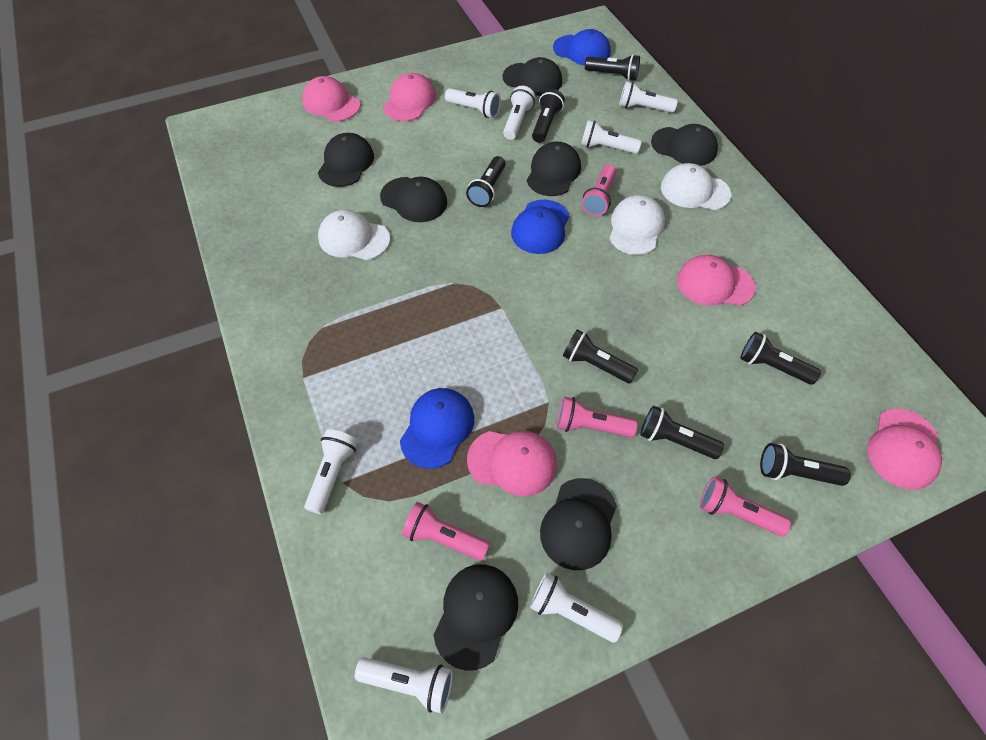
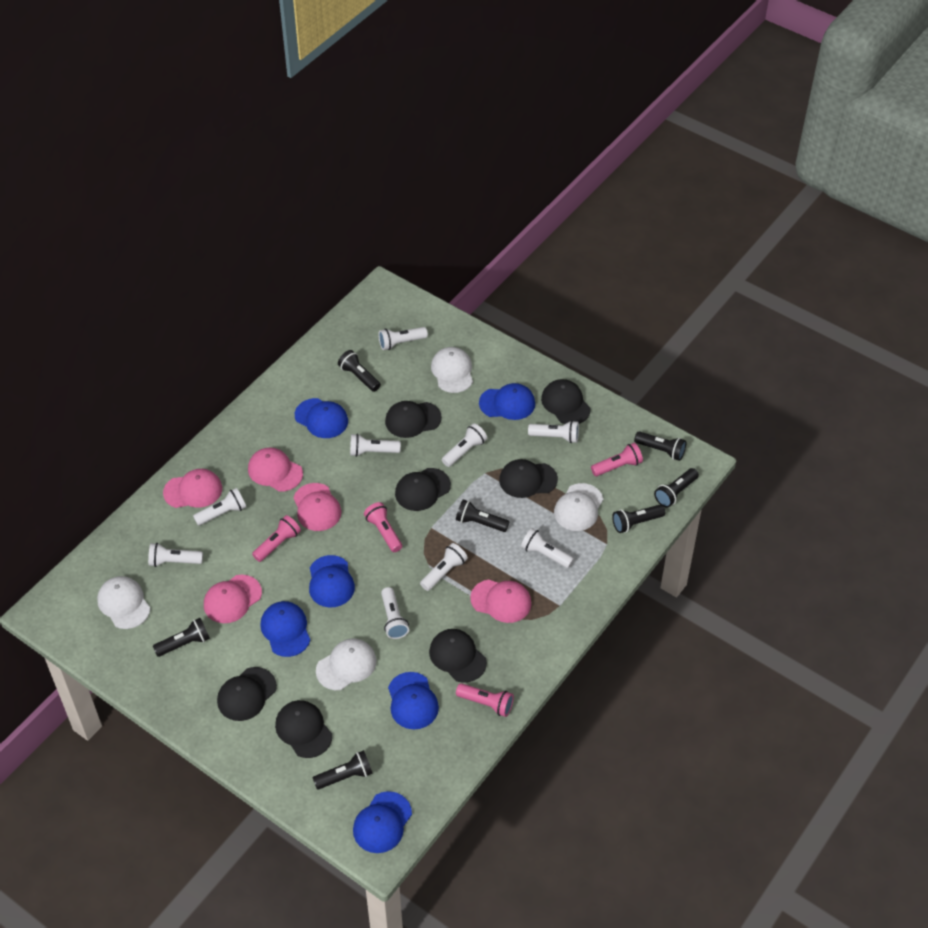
blue cap: [400,388,474,469] [511,200,570,254] [553,29,611,66] = 3 -> [260,601,310,657] [295,398,348,438] [309,555,355,607] [353,791,412,853] [388,672,439,729] [479,383,535,420] = 6
white cap: [318,209,390,260] [609,195,665,255] [661,163,731,210] = 3 -> [97,576,151,629] [316,639,376,690] [431,347,473,393] [554,483,603,531] = 4
white flashlight: [304,429,358,514] [355,657,453,713] [445,88,501,118] [503,86,536,140] [530,572,623,642] [581,120,642,154] [619,81,678,113] = 7 -> [148,543,203,567] [193,488,246,526] [350,434,401,457] [379,327,428,350] [381,587,409,639] [420,543,468,591] [442,423,487,467] [521,528,574,568] [528,420,579,443] = 9

